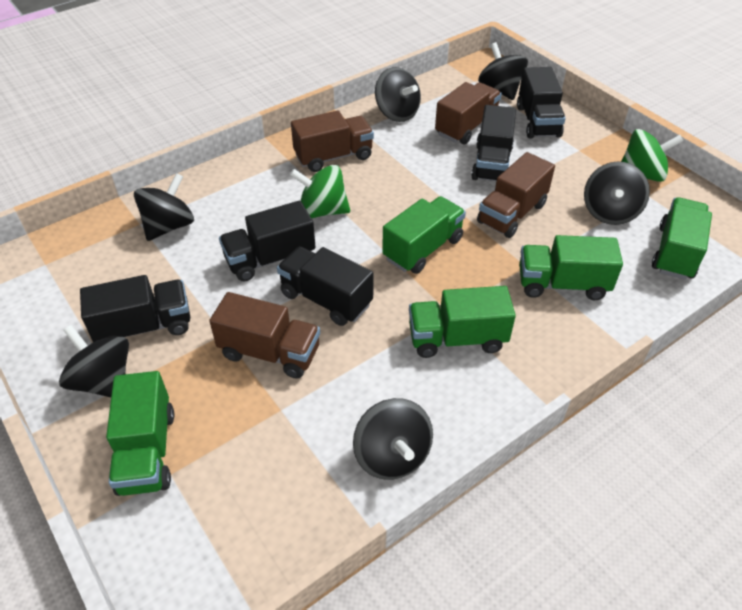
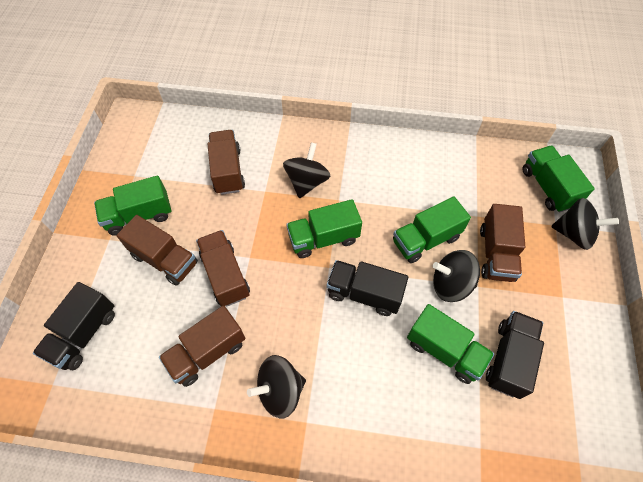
black spinning top: [59,325,129,397] [134,173,194,241] [353,398,433,480] [375,67,421,122] [478,42,528,100] [584,161,650,225] = 6 -> [247,355,306,419] [283,142,330,198] [433,250,480,302] [551,198,619,250] = 4
black truck: [80,275,190,342] [219,201,316,281] [277,247,373,326] [471,105,516,181] [517,67,566,138] = 5 -> [33,282,115,370] [327,260,408,316] [486,311,544,399] = 3
brown truck: [209,292,320,379] [291,110,374,172] [435,82,502,144] [477,152,555,238] = 4 -> [116,215,198,286] [159,305,245,387] [196,230,250,307] [207,130,245,195] [480,204,525,282] = 5
green spinning top: [290,165,350,218] [621,129,684,182] = 2 -> none = 0

